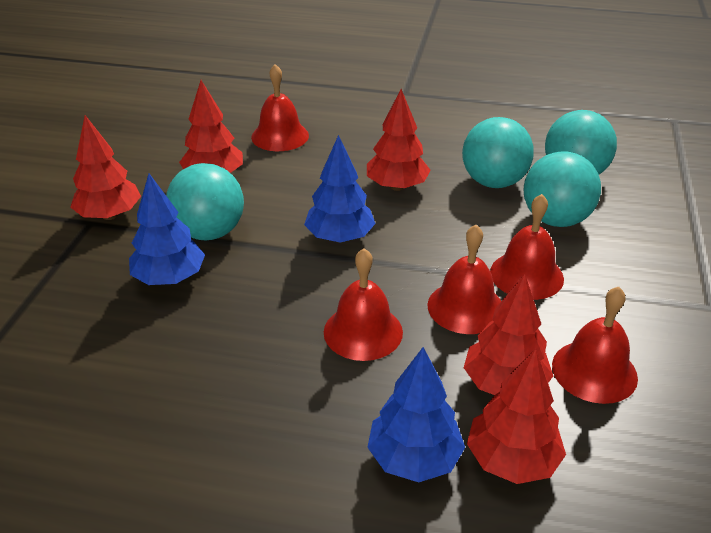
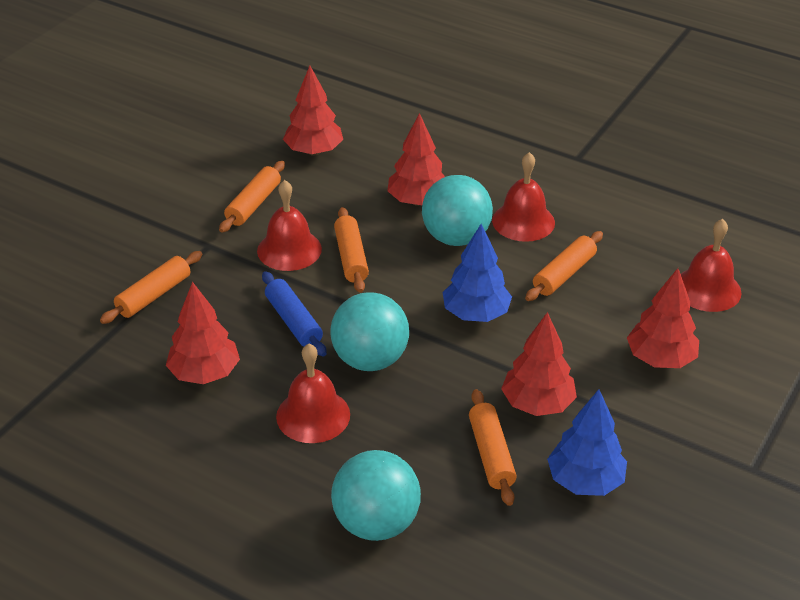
blue rolling pin: none = 0 -> [262,271,326,356] = 1
blue tree: [129,174,205,285] [304,135,376,243] [367,347,465,482] = 3 -> [443,224,512,322] [547,389,627,496] = 2
orange rolling pin: none = 0 -> [100,251,202,324] [219,161,285,233] [334,207,369,293] [469,389,517,506] [525,231,603,301] = 5
red bell: [251,64,309,151] [324,248,403,361] [427,225,501,334] [490,194,564,300] [552,287,638,404] = 5 -> [257,180,322,271] [276,344,350,443] [492,152,555,242] [681,219,742,312] = 4
turquoise ball: [166,163,244,240] [462,117,534,188] [524,151,601,227] [545,110,617,174] = 4 -> [330,292,409,371] [331,450,421,541] [422,175,493,246] = 3

